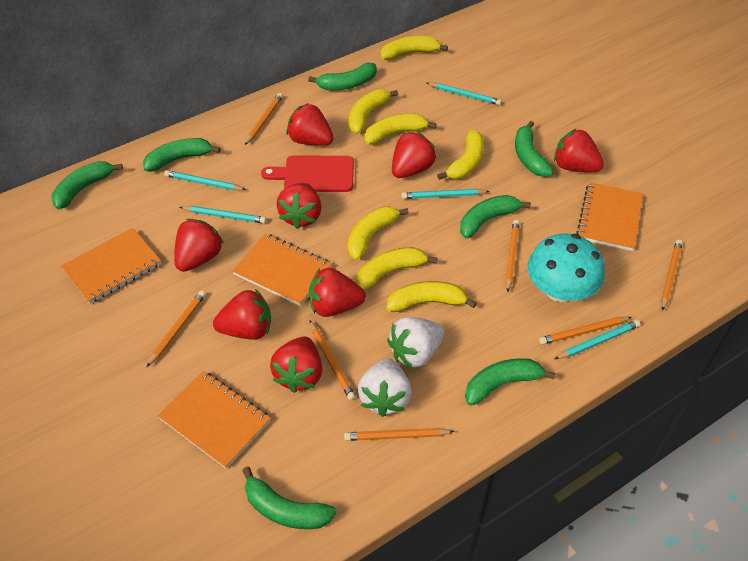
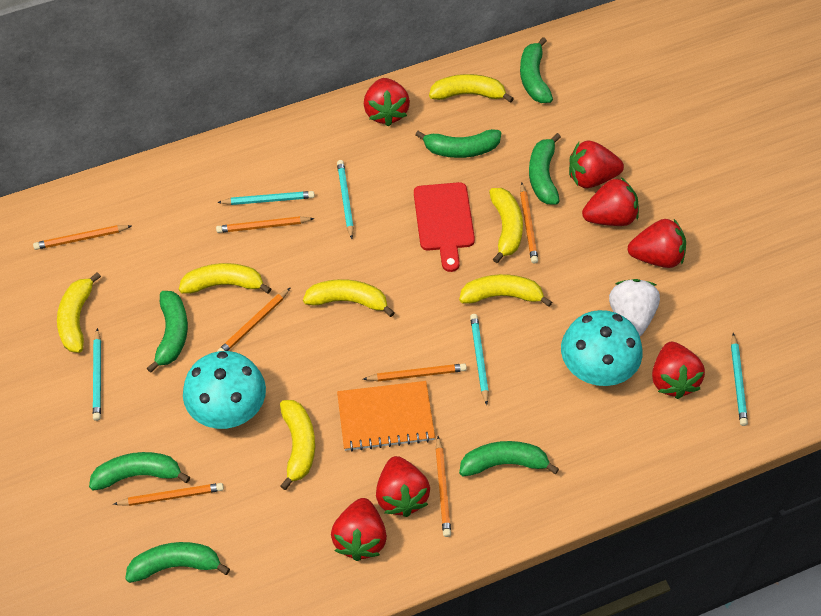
orange notebook: [61,228,161,304] [157,371,271,469] [232,233,332,306] [576,182,643,251] = 4 -> [337,381,435,451] = 1
red strawberry: [174,219,223,272] [213,289,271,340] [270,336,322,393] [276,183,322,229] [286,103,334,146] [309,268,366,317] [392,131,436,178] [554,128,604,172] = 8 -> [331,498,387,561] [364,78,410,127] [376,456,430,517] [569,140,624,188] [582,177,639,226] [628,219,686,268] [652,342,705,399] = 7
turquoise mushroom: [527,233,605,302] = 1 -> [183,351,266,429] [561,310,643,386] = 2
white strawberry: [358,358,411,417] [387,317,444,368] = 2 -> [609,279,660,336] = 1

